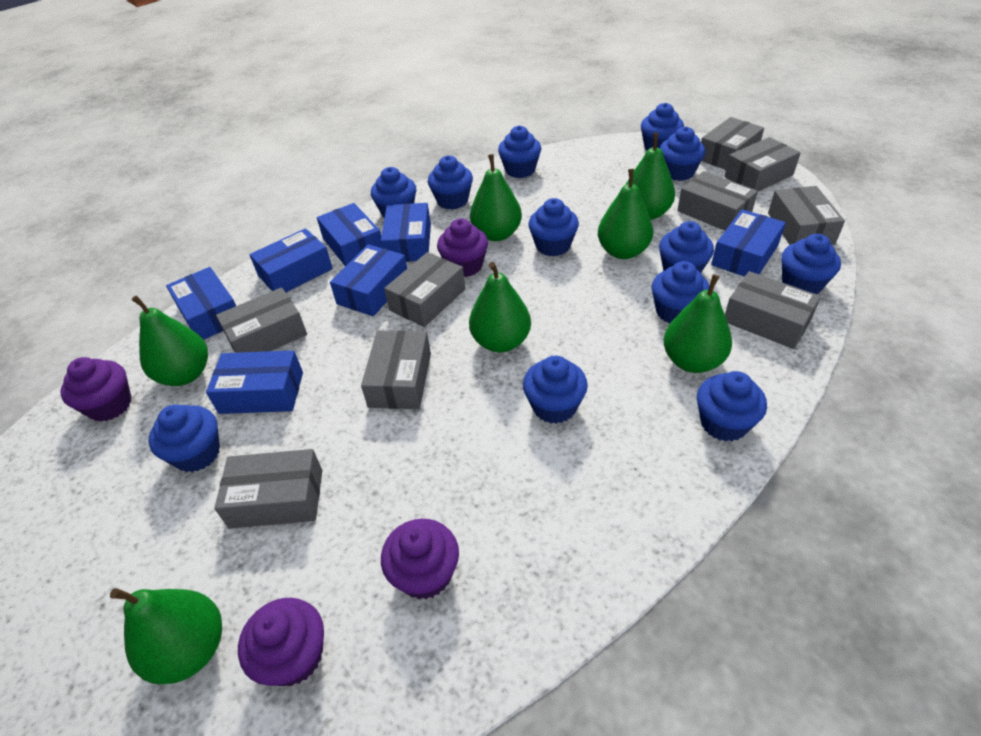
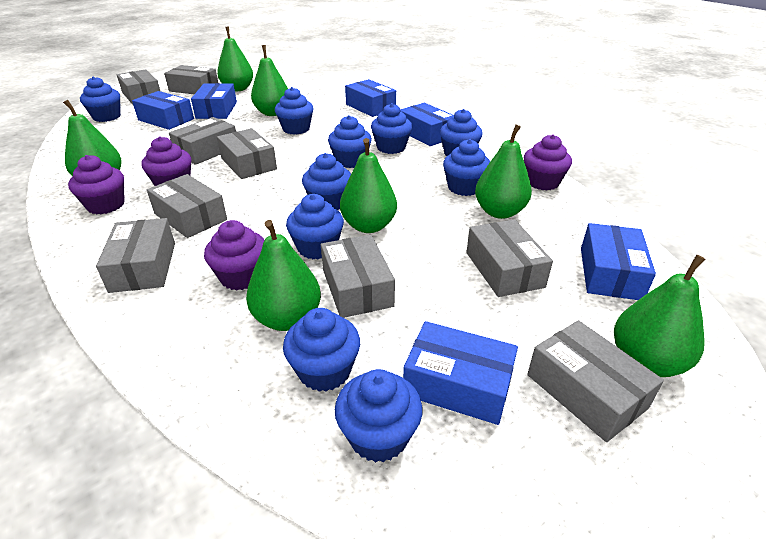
blue box: [166,267,236,340] [206,350,303,414] [249,228,333,292] [317,203,382,266] [330,244,407,316] [381,203,431,262] [711,209,786,277] = 7 -> [132,91,194,130] [191,83,237,119] [345,79,396,117] [400,103,454,146] [403,321,518,425] [581,223,656,300] = 6
blue cupcake: [149,404,220,472] [371,167,416,218] [428,156,473,210] [498,126,541,178] [523,356,588,424] [529,198,579,257] [641,103,684,150] [651,261,709,324] [659,221,714,273] [660,127,705,181] [697,371,767,442] [781,234,841,294] = 12 -> [80,76,121,122] [275,87,314,135] [283,308,360,392] [286,194,344,259] [302,153,351,210] [328,115,372,168] [335,369,422,463] [371,103,412,154] [440,109,483,156] [443,139,490,196] = 10

